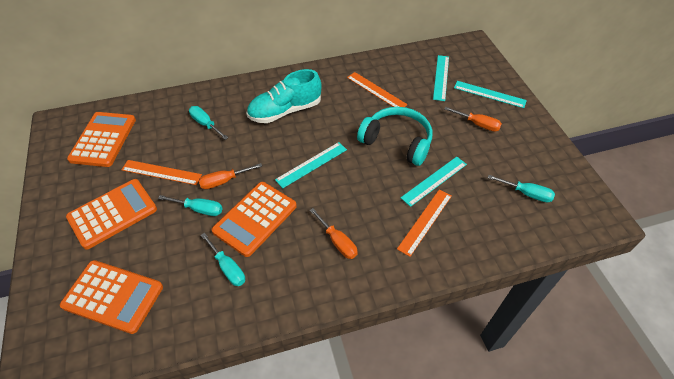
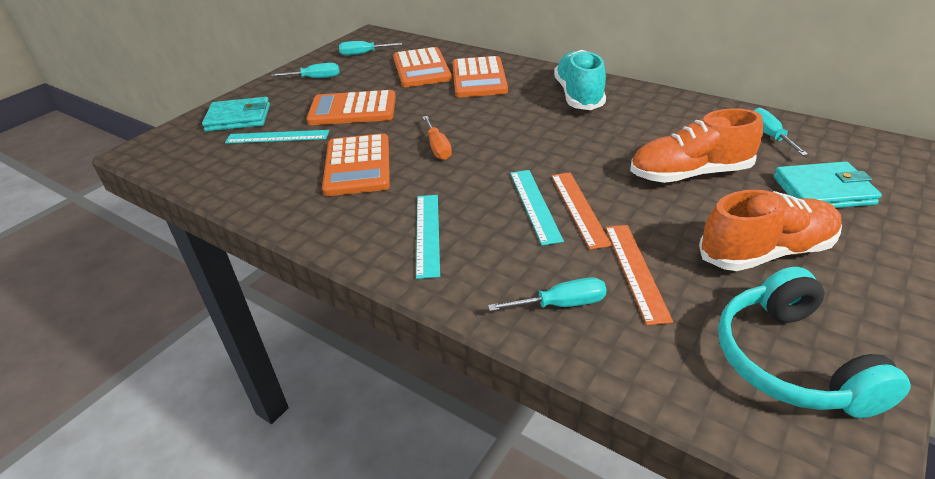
orange ruler: [121,160,202,185] [347,72,408,107] [397,189,452,257] = 3 -> [551,172,612,250] [606,225,673,325] = 2
orange screwdriver: [199,163,262,189] [310,208,358,259] [444,107,502,132] = 3 -> [422,116,452,160] = 1
orange shoe: none = 0 -> [630,108,763,183] [699,190,842,271] = 2
turquoise ruler: [275,142,347,188] [401,157,467,207] [433,55,449,101] [454,81,527,108] = 4 -> [225,130,329,143] [416,195,440,279] [510,170,564,245] = 3
turquoise wallet: none = 0 -> [202,97,270,132] [774,162,882,208] = 2

